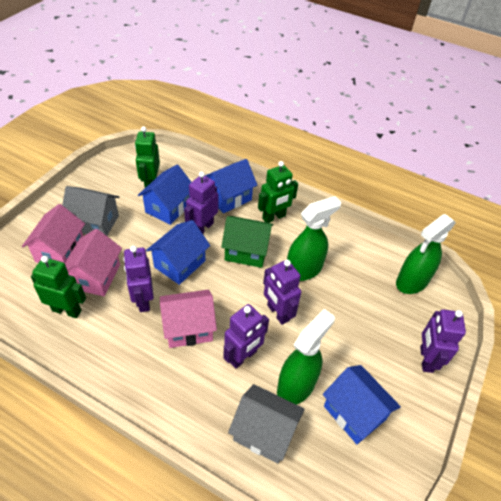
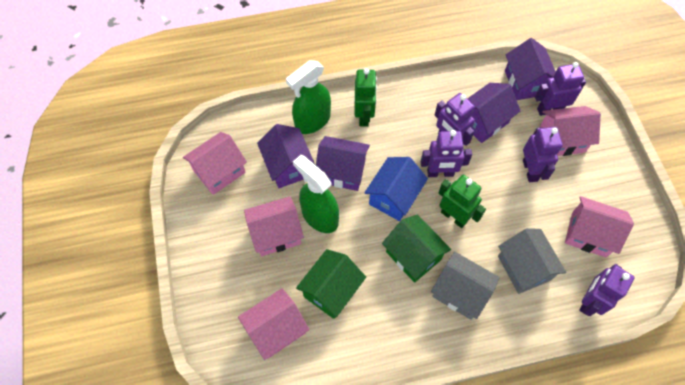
blue house: [138,165,191,225] [146,220,210,285] [205,159,257,213] [323,365,401,444] = 4 -> [364,157,428,221] = 1
green house: [221,216,274,268] = 1 -> [296,249,366,319] [382,215,451,283] = 2
green robot: [31,256,86,318] [135,126,160,188] [258,161,298,223] = 3 -> [354,68,377,127] [439,175,486,228] = 2
green spray bottle: [277,309,335,405] [287,196,341,281] [396,214,456,294] = 3 -> [286,60,331,134] [293,155,339,233] = 2
pink house: [22,204,85,263] [65,229,122,296] [160,290,217,348] = 3 -> [183,132,247,195] [238,288,309,360] [244,196,304,256] [539,106,601,156] [565,196,634,257] = 5
purple house: none = 0 -> [257,124,315,188] [316,136,370,191] [467,83,520,143] [505,38,556,100] = 4

